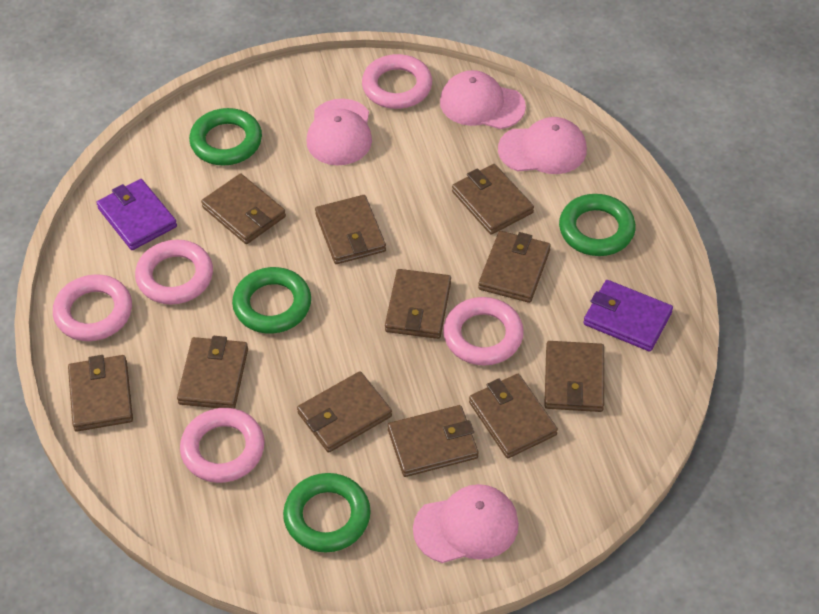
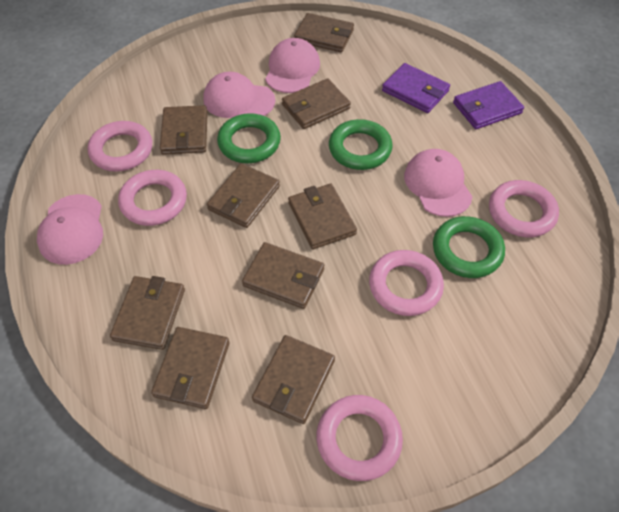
brown wallet: [68,355,133,432] [177,336,248,409] [201,174,286,244] [297,371,392,453] [315,195,386,264] [385,269,451,339] [388,405,478,477] [452,164,534,235] [469,374,558,458] [478,231,551,303] [544,341,604,412] = 11 -> [110,276,185,350] [151,327,230,409] [160,105,208,154] [207,163,280,228] [242,242,324,309] [252,335,335,424] [282,78,351,129] [288,184,357,249] [294,13,354,52] = 9
green ring: [189,108,262,165] [232,267,311,334] [283,473,371,552] [559,194,636,256] = 4 -> [217,113,281,163] [329,119,393,170] [433,216,505,278] = 3

